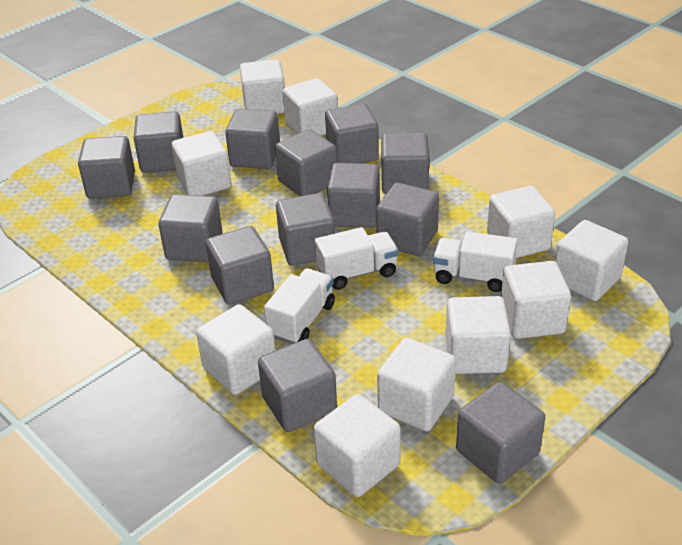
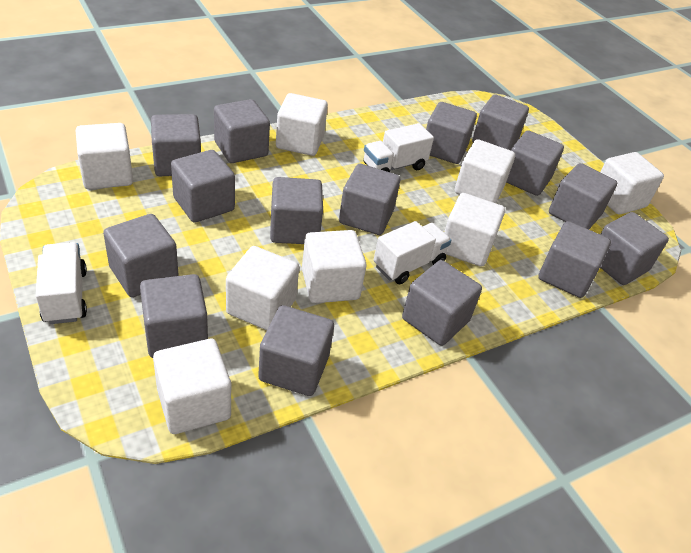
grey cube: [78,136,135,199] [134,111,183,173] [159,194,223,262] [206,226,274,305] [225,108,280,169] [258,339,337,432] [275,129,337,196] [276,193,335,266] [325,104,379,164] [327,163,380,228] [376,183,439,256] [381,132,429,194] [456,382,545,484] = 13 -> [103,214,179,297] [140,274,208,358] [151,114,201,176] [171,150,235,223] [214,99,270,163] [258,305,334,396] [270,177,323,244] [339,164,400,235] [402,260,482,346] [426,102,477,164] [472,94,529,150] [506,130,564,196] [538,221,611,298] [549,163,617,229] [600,212,669,285] = 15
white cube: [171,131,231,196] [196,304,276,395] [240,60,285,114] [283,78,338,136] [314,394,401,497] [377,338,456,431] [445,296,511,374] [487,186,555,258] [501,261,571,339] [555,220,628,301] = 10 -> [76,123,133,189] [153,339,231,434] [226,246,299,330] [276,93,328,156] [302,230,367,303] [444,193,505,267] [455,139,515,203] [601,152,664,215] = 8

